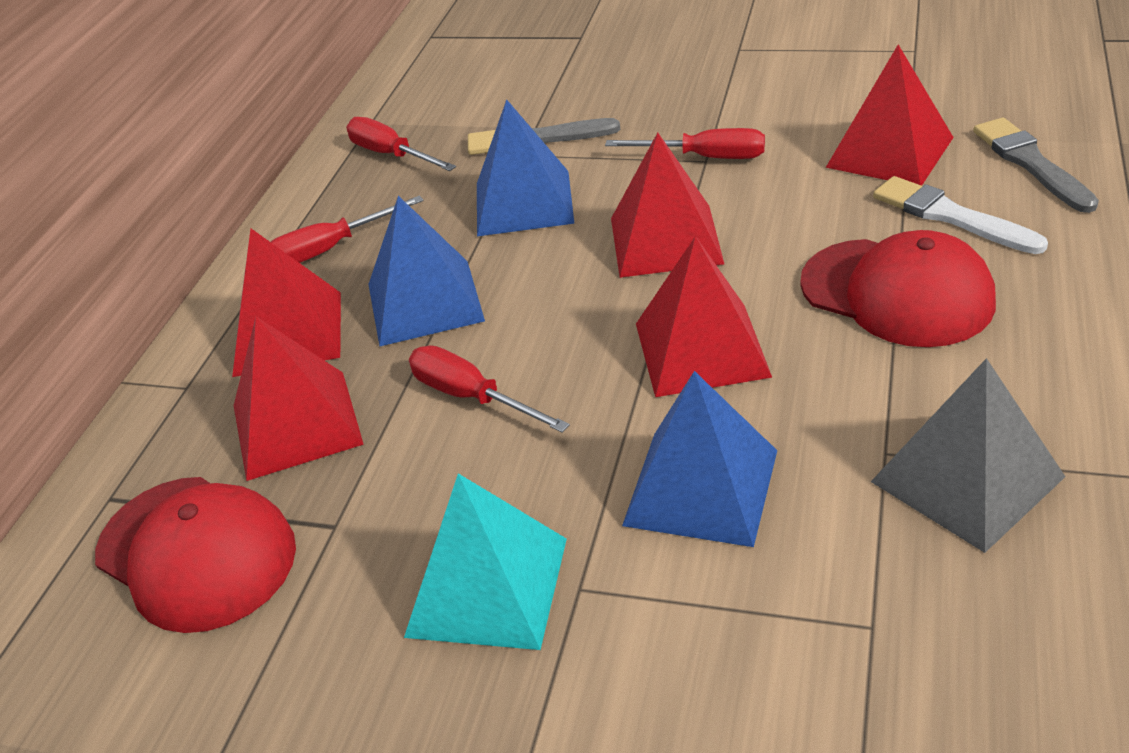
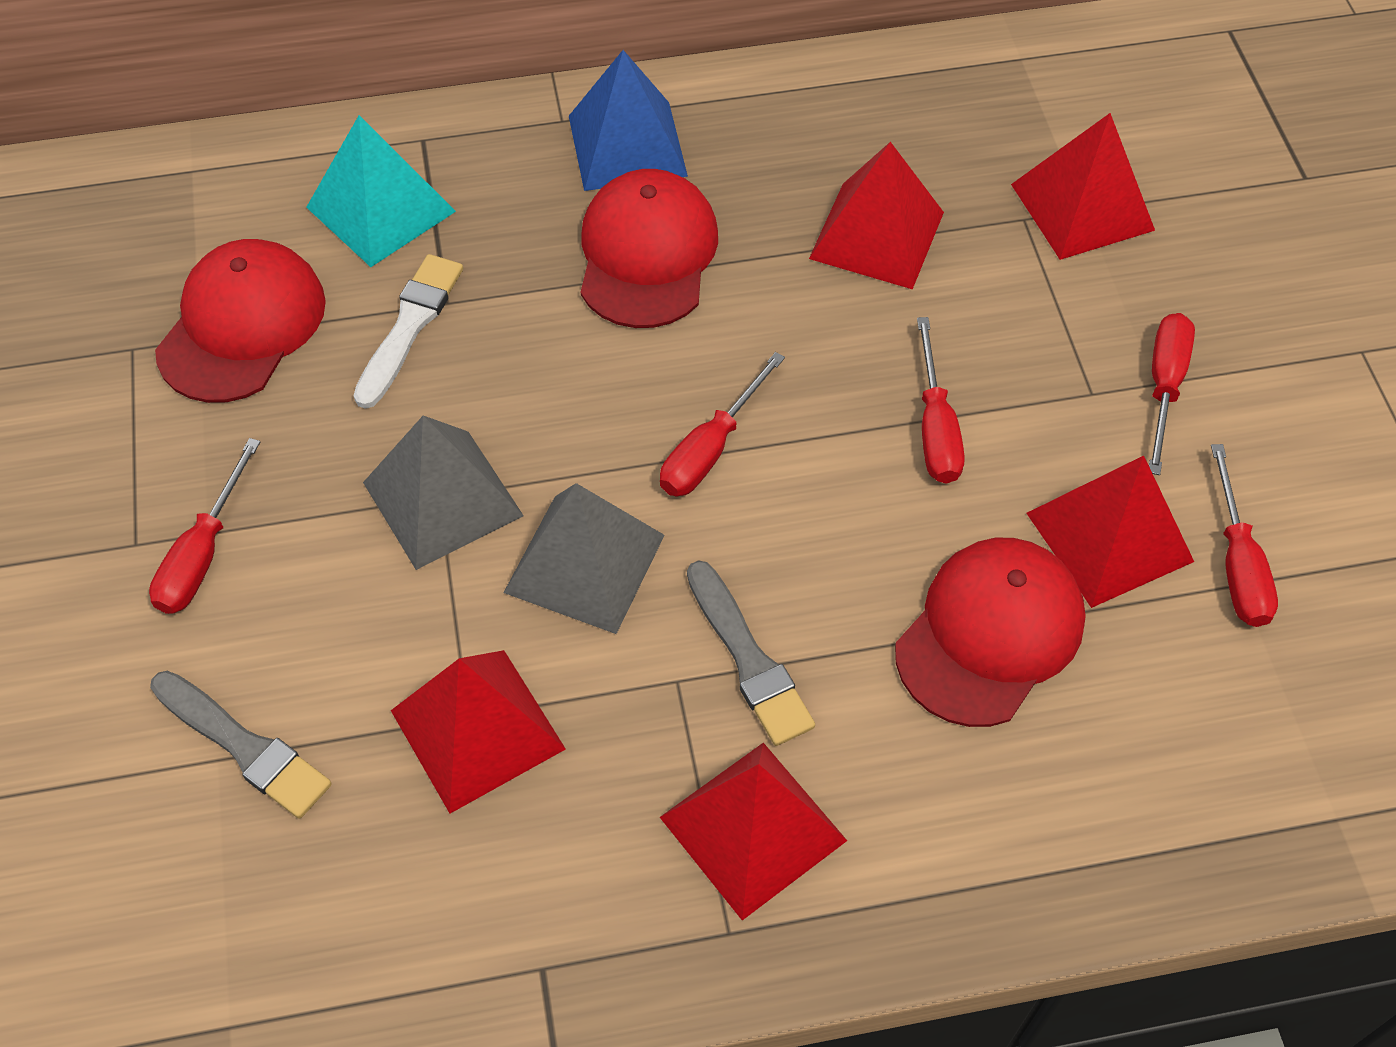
blue pyramid: [368,196,485,347] [477,99,575,236] [622,371,777,547] = 3 -> [569,50,688,191] = 1
grey pyramid: [871,358,1066,553] = 1 -> [363,415,524,570] [503,483,665,634] = 2
red cap: [95,477,296,633] [800,230,996,347] = 2 -> [155,239,326,403] [581,169,718,328] [895,538,1086,727] = 3
red screwdriver: [271,195,424,263] [346,117,456,171] [409,345,570,433] [605,128,765,159] = 4 -> [149,438,260,614] [660,352,785,496] [917,317,965,483] [1149,313,1195,475] [1211,444,1278,627] = 5

